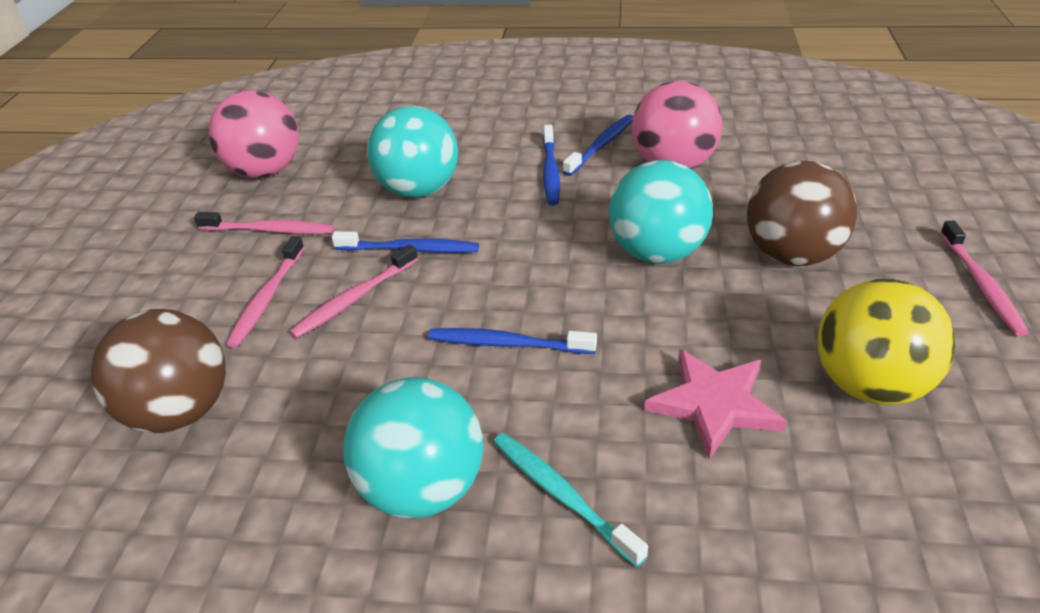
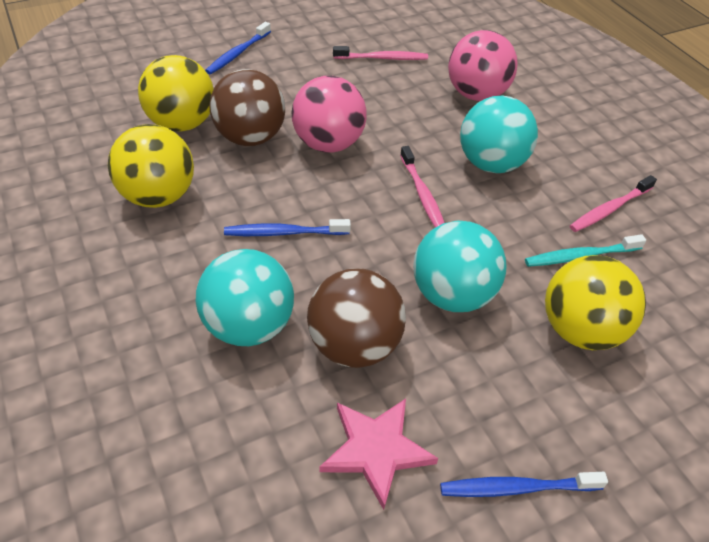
blue toothbrush: [332,231,479,253] [428,328,597,354] [543,125,560,205] [563,114,633,176] = 4 -> [205,22,271,74] [224,219,351,236] [440,472,608,497] = 3
pink toothbrush: [194,212,334,234] [226,236,304,348] [289,244,418,339] [940,220,1029,336] = 4 -> [333,46,428,60] [400,146,444,228] [570,175,657,232] = 3
yellow ball: [818,279,956,405] = 1 -> [108,124,194,208] [138,55,214,132] [545,255,646,350] = 3

